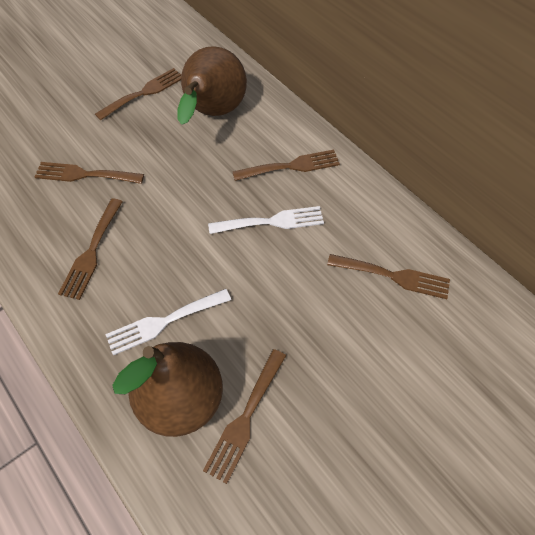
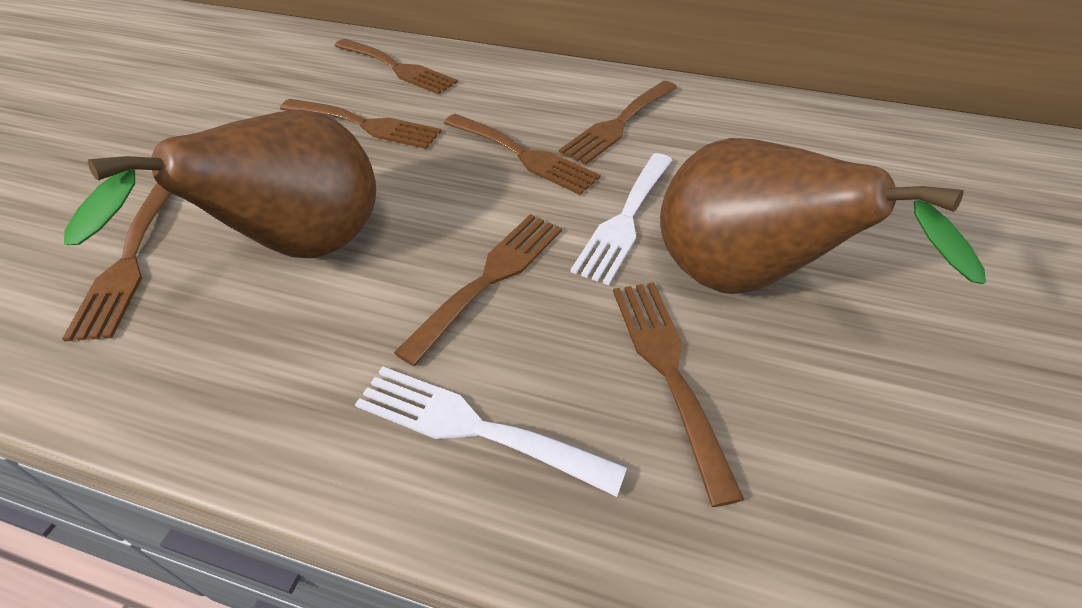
brown fork: [35,162,144,184] [58,198,123,300] [95,68,181,120] [203,349,286,484] [233,150,340,181] [327,254,450,299] = 6 -> [62,183,171,341] [280,99,441,149] [334,39,458,94] [394,214,562,366] [444,114,601,195] [559,81,677,165] [613,282,744,507] = 7

